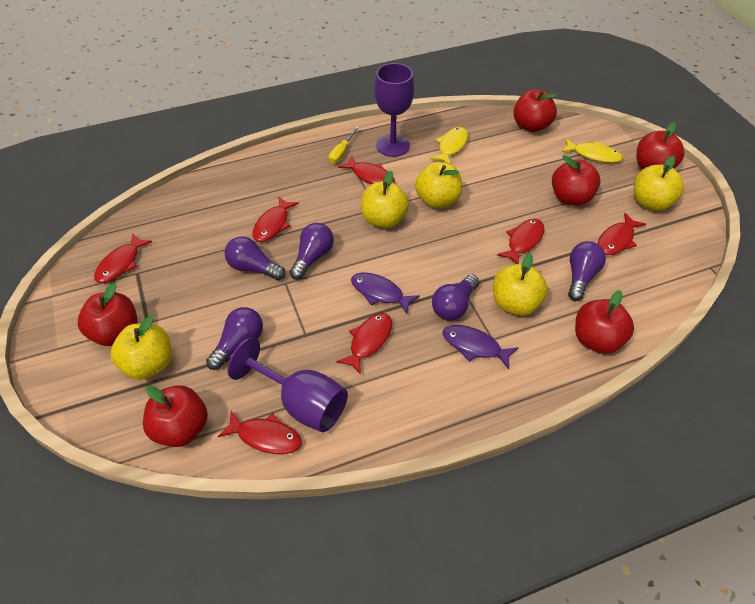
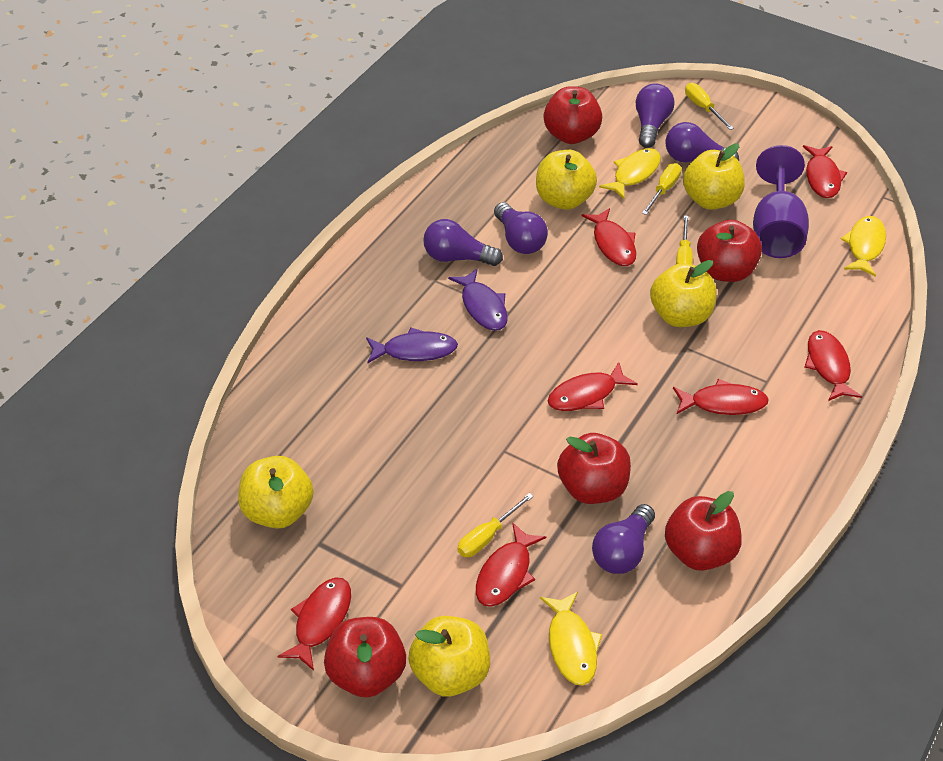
purple goblet: [227,338,348,432] [374,63,414,157] = 2 -> [753,145,809,258] = 1
red apple: [78,283,138,346] [143,385,208,447] [513,90,558,132] [552,155,601,206] [575,290,634,354] [636,122,685,170] = 6 -> [324,617,406,698] [544,86,602,144] [557,433,631,504] [665,491,742,571] [697,220,762,282] = 5
yellow fish: [430,127,468,164] [561,138,623,163] = 2 -> [540,592,602,686] [599,148,661,199] [841,216,886,277] = 3
yellow screwdriver: [329,126,359,163] = 1 -> [458,493,534,557] [642,163,682,215] [676,215,693,265] [685,83,734,130] = 4

